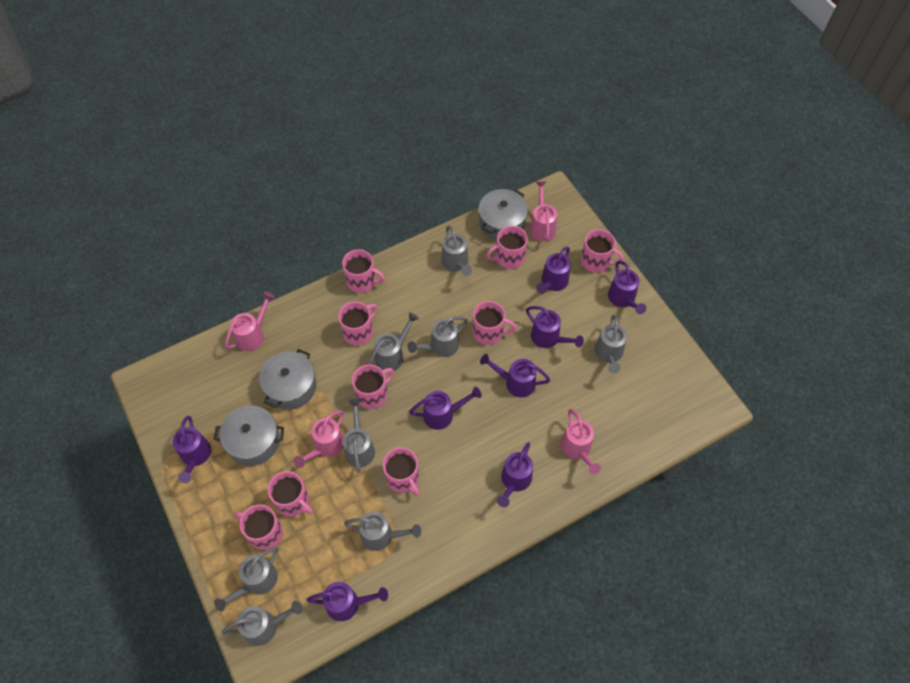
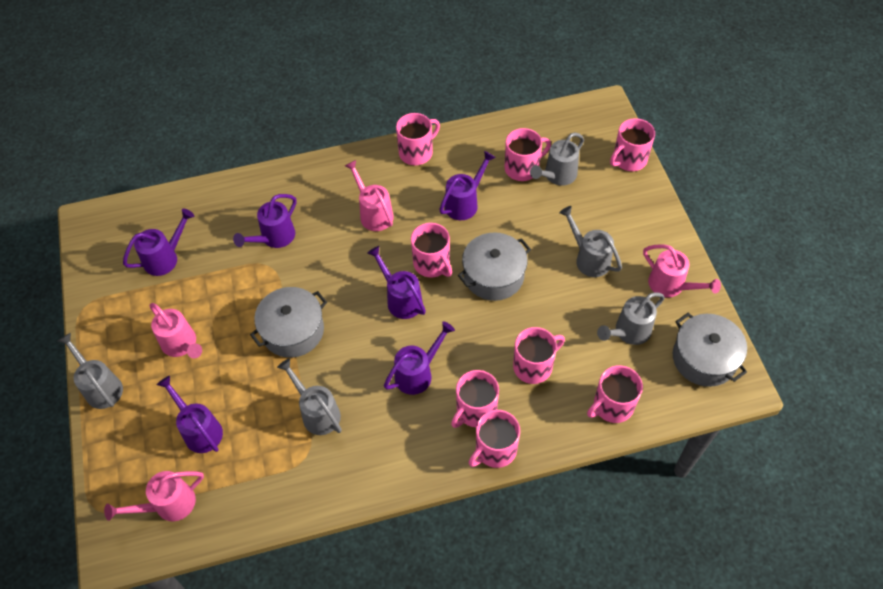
grey watering can: [214,547,279,611] [221,601,303,646] [343,399,375,473] [344,511,421,551] [368,312,419,371] [407,316,468,357] [441,226,472,276] [595,315,627,374] = 8 -> [58,333,123,409] [277,358,341,435] [530,132,584,186] [559,206,622,277] [597,292,664,345] = 5
pink mug: [234,504,283,550] [268,471,313,517] [338,301,377,346] [342,249,385,293] [352,364,394,409] [383,448,419,496] [473,301,516,345] [486,226,528,269] [581,229,624,273] = 9 -> [396,113,440,165] [411,223,452,278] [451,370,499,428] [469,410,520,468] [504,128,551,181] [513,327,565,384] [587,365,643,423] [610,118,655,171] = 8
purple watering can: [173,416,211,483] [307,582,388,621] [409,387,482,430] [480,354,550,397] [497,442,533,507] [526,306,584,348] [536,247,571,294] [608,261,646,314] = 8 -> [123,208,194,276] [157,376,223,453] [233,194,296,248] [367,246,426,319] [384,321,455,395] [439,151,496,220] = 6

